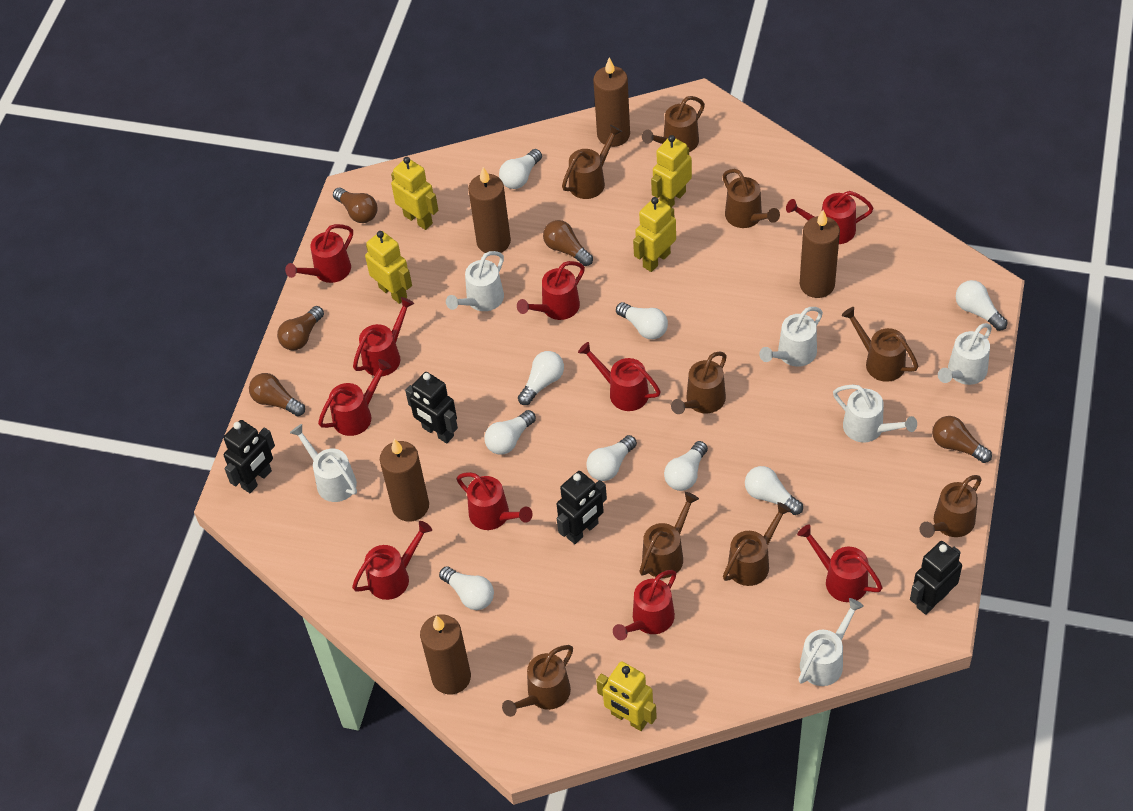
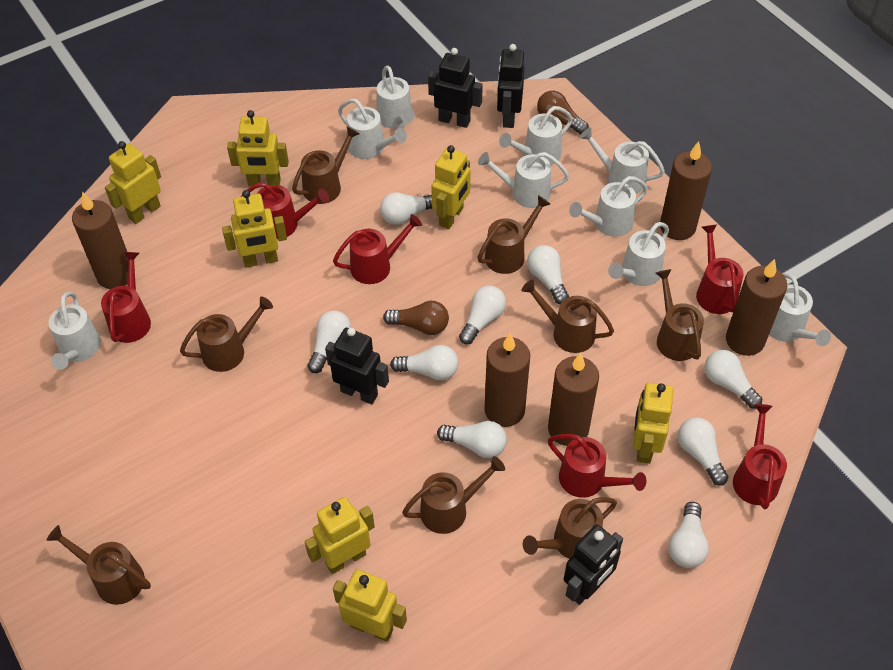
brown light bulb: [249,373,305,416] [277,306,324,350] [333,188,377,223] [543,220,593,266] [932,416,992,463] = 5 -> [383,301,449,335] [537,91,589,135] = 2
brown watering can: [502,645,573,717] [562,125,622,199] [639,492,699,578] [642,96,705,152] [671,351,727,414] [723,169,780,228] [723,502,791,586] [842,307,918,382] [920,475,982,538] = 9 -> [46,525,151,605] [180,297,273,372] [292,127,359,204] [402,456,505,534] [477,195,550,274] [521,279,614,353] [523,497,617,559] [656,269,704,361] = 8
red watering can: [285,224,353,283] [318,359,391,436] [352,521,432,600] [353,297,414,376] [457,472,533,530] [517,261,585,320] [578,342,661,411] [613,570,676,640] [786,191,874,244] [797,524,883,602] = 10 -> [101,252,151,343] [240,182,329,239] [333,214,422,284] [548,434,646,498] [696,225,743,314] [733,404,787,509] = 6
white watering can: [290,424,357,502] [446,251,504,311] [759,307,823,367] [798,598,864,686] [833,384,917,442] [938,323,992,385] = 6 -> [49,292,101,370] [338,99,407,159] [377,66,415,129] [478,152,569,208] [499,106,573,165] [569,176,648,237] [580,128,665,194] [608,222,669,286] [769,273,831,346] = 9
yellow robot: [365,231,412,304] [391,157,438,230] [596,661,657,731] [633,197,676,272] [651,135,692,208] = 5 -> [105,141,161,224] [222,190,287,268] [227,110,289,186] [305,497,375,574] [333,569,407,642] [431,145,471,229] [633,383,673,464] = 7

